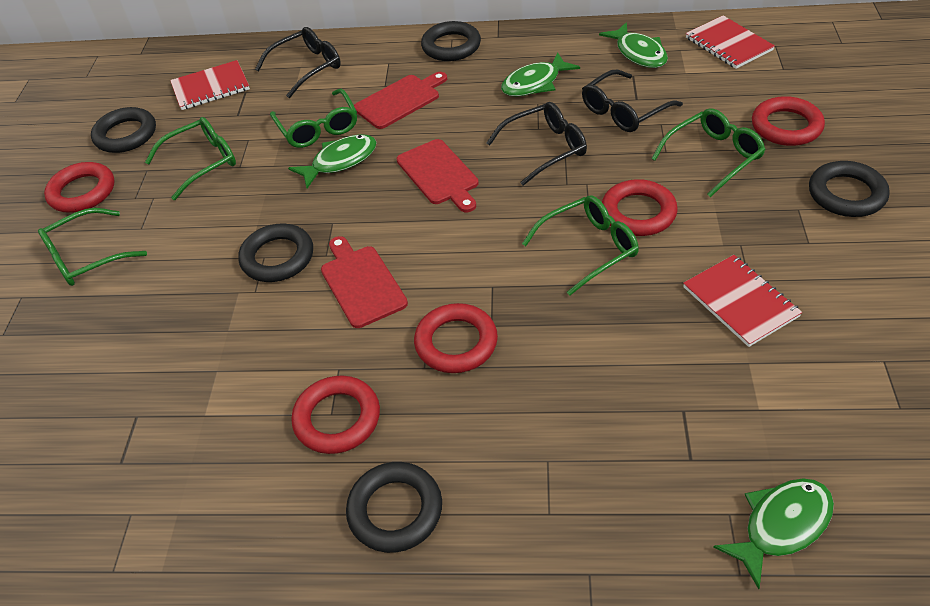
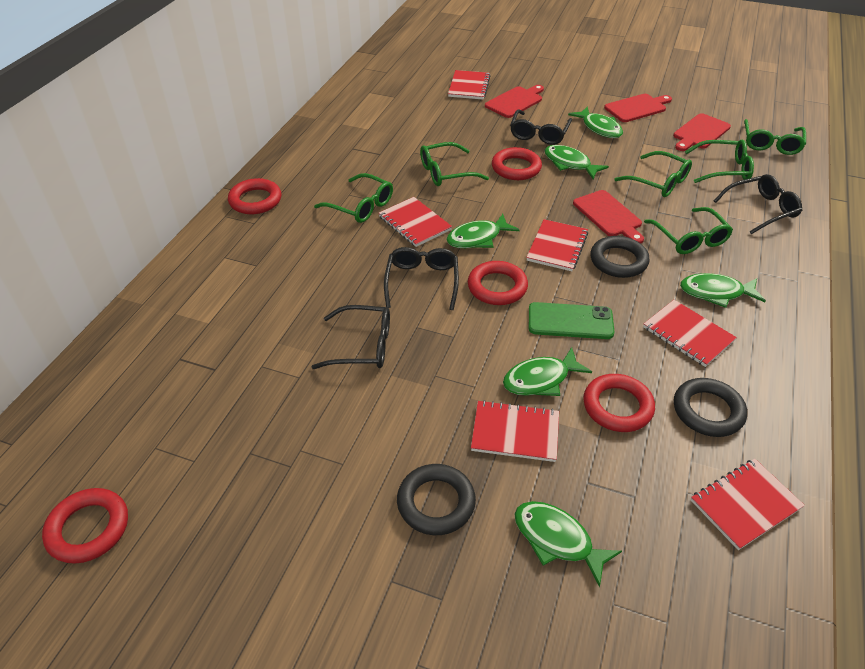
black glasses: [255,27,341,98] [486,102,587,186] [582,70,683,132] = 3 -> [312,305,390,369] [384,247,459,310] [510,109,572,145] [714,174,802,234] = 4
black ring: [91,107,156,153] [238,224,313,282] [346,462,442,553] [421,21,481,61] [809,161,890,217] = 5 -> [397,464,476,535] [591,236,650,278] [674,378,747,437] = 3
green fish: [288,134,377,188] [501,52,580,97] [599,22,668,68] [713,478,834,589] = 4 -> [446,214,520,248] [503,347,592,396] [515,501,622,587] [544,145,609,179] [568,106,623,138] [680,273,766,308] = 6
green glasses: [38,208,147,286] [145,117,236,200] [270,89,357,148] [522,195,639,296] [651,108,765,197] = 5 -> [314,173,393,223] [420,142,489,186] [614,151,692,197] [644,207,733,254] [685,140,754,183] [744,119,806,155] = 6
green phone: none = 0 -> [529,302,614,339] = 1
red cutting board: [321,236,408,328] [354,72,447,129] [397,139,479,212] = 3 -> [485,85,544,118] [573,190,644,244] [604,94,672,122] [673,113,731,151] = 4
red notebook: [170,60,250,110] [683,255,802,347] [686,15,775,69] = 3 -> [379,197,452,247] [448,70,490,99] [471,400,559,462] [526,219,588,271] [643,300,737,367] [691,459,805,550] = 6

